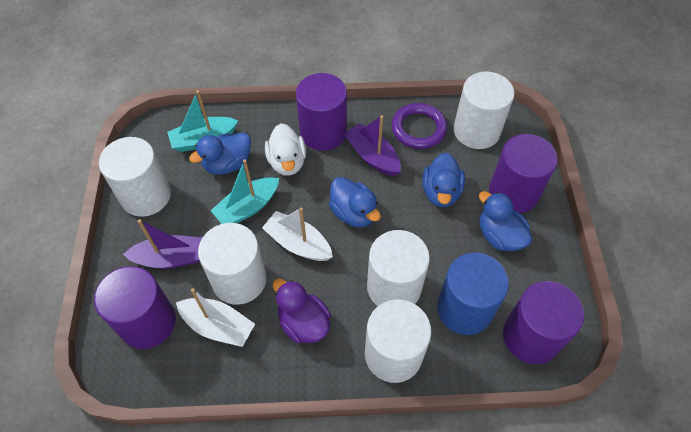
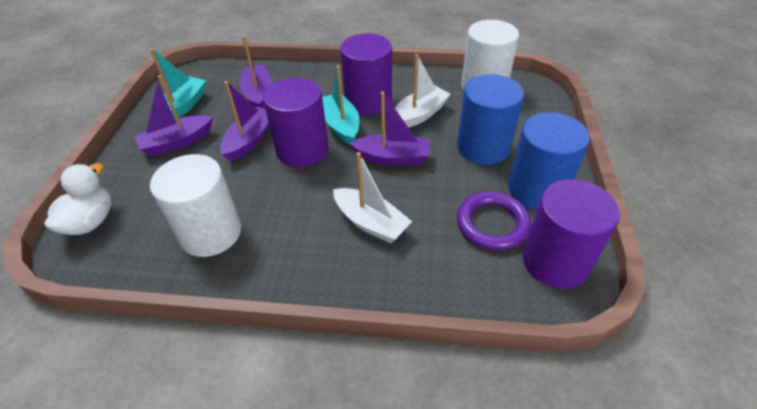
blue cylinder: [437,253,509,335] = 1 -> [457,74,524,165] [508,112,590,210] = 2
blue duck: [189,132,251,175] [329,177,381,227] [422,153,465,207] [479,191,532,251] = 4 -> none = 0
purple boat: [123,219,203,268] [344,115,401,176] = 2 -> [134,75,213,156] [220,81,270,162] [240,36,272,108] [350,91,430,166] = 4
purple cylinder: [94,266,176,349] [296,73,347,151] [489,134,558,213] [503,281,584,364] = 4 -> [263,77,329,167] [340,33,392,115] [522,179,620,289] = 3
purple duck: [273,278,331,343] = 1 -> none = 0
white cylinder: [99,137,171,217] [198,223,266,305] [365,299,431,383] [367,230,430,306] [454,72,514,149] = 5 -> [150,154,241,257] [461,20,519,91] = 2

